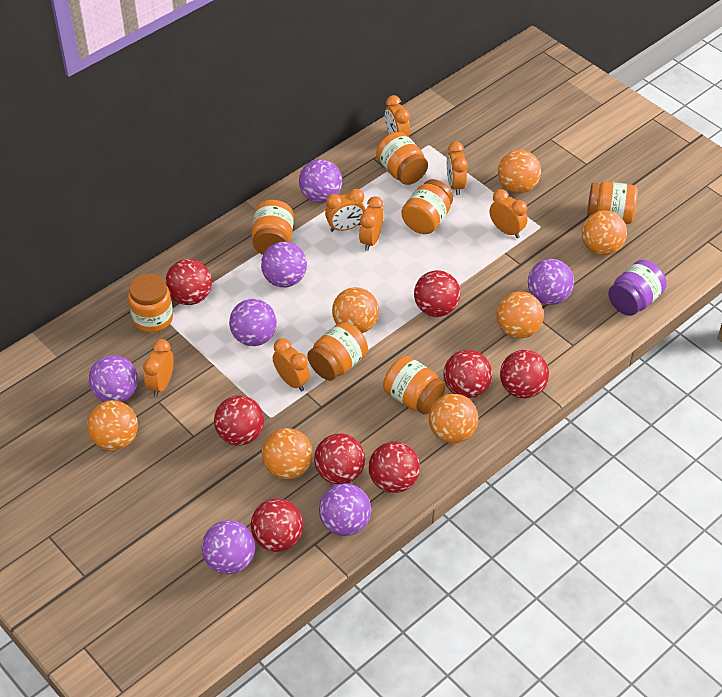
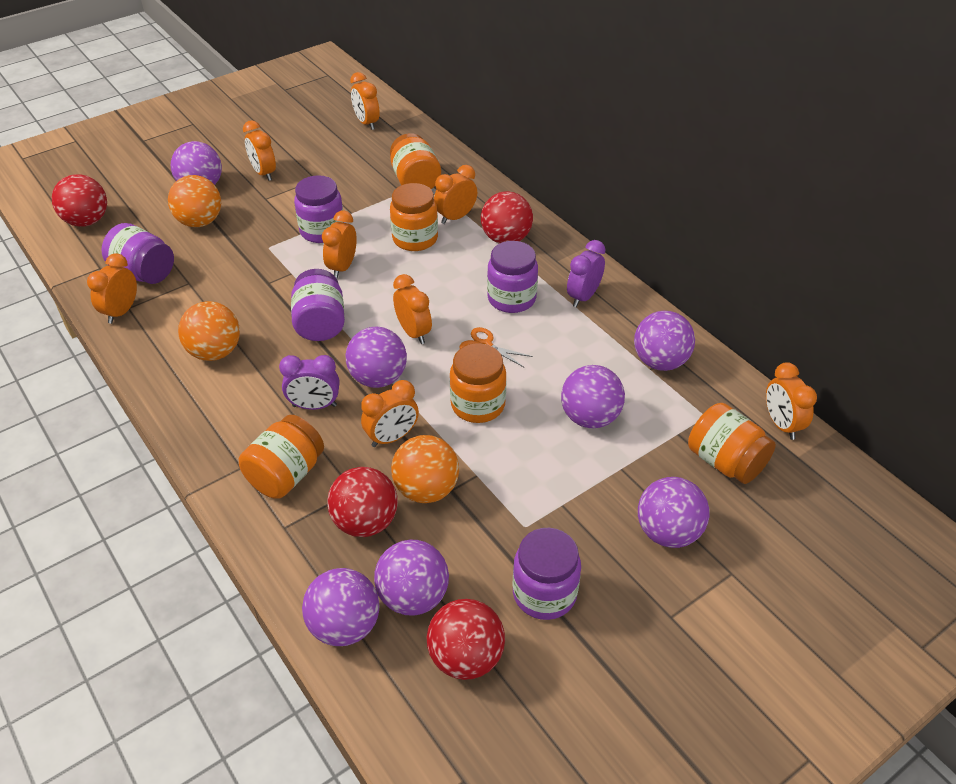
orange ball: [87,400,138,451] [262,428,313,479] [332,287,379,333] [429,394,479,443] [496,291,544,339] [498,150,541,193] [582,210,627,255] = 7 -> [168,175,221,227] [178,301,240,361] [391,435,459,503] = 3
orange clock: [143,339,174,397] [273,338,310,392] [325,189,365,232] [359,196,384,251] [385,95,410,137] [447,142,468,195] [490,189,528,238] = 7 -> [87,253,137,324] [243,121,276,181] [322,211,357,278] [350,72,380,130] [361,380,419,447] [393,274,432,344] [434,165,477,224] [766,362,817,440] = 8
orange jar: [128,273,173,332] [252,200,294,255] [307,322,368,381] [376,132,428,185] [383,356,446,414] [401,179,453,234] [587,182,638,224] = 7 -> [239,415,324,499] [390,133,441,189] [390,183,438,251] [450,343,506,423] [688,403,776,484] = 5
orange scissors: none = 0 -> [460,327,533,368] = 1
purple clock: none = 0 -> [279,355,339,410] [567,240,606,307] = 2
purple jar: [608,260,667,316] = 1 -> [101,223,174,284] [291,269,345,341] [294,175,344,243] [487,241,538,313] [513,528,581,620] = 5
red ball: [166,259,212,305] [214,395,264,446] [251,499,303,552] [314,434,365,485] [369,442,420,493] [414,270,461,317] [443,350,492,398] [500,350,549,399] = 8 -> [52,174,107,227] [327,467,398,537] [427,599,505,680] [481,191,533,244] = 4

